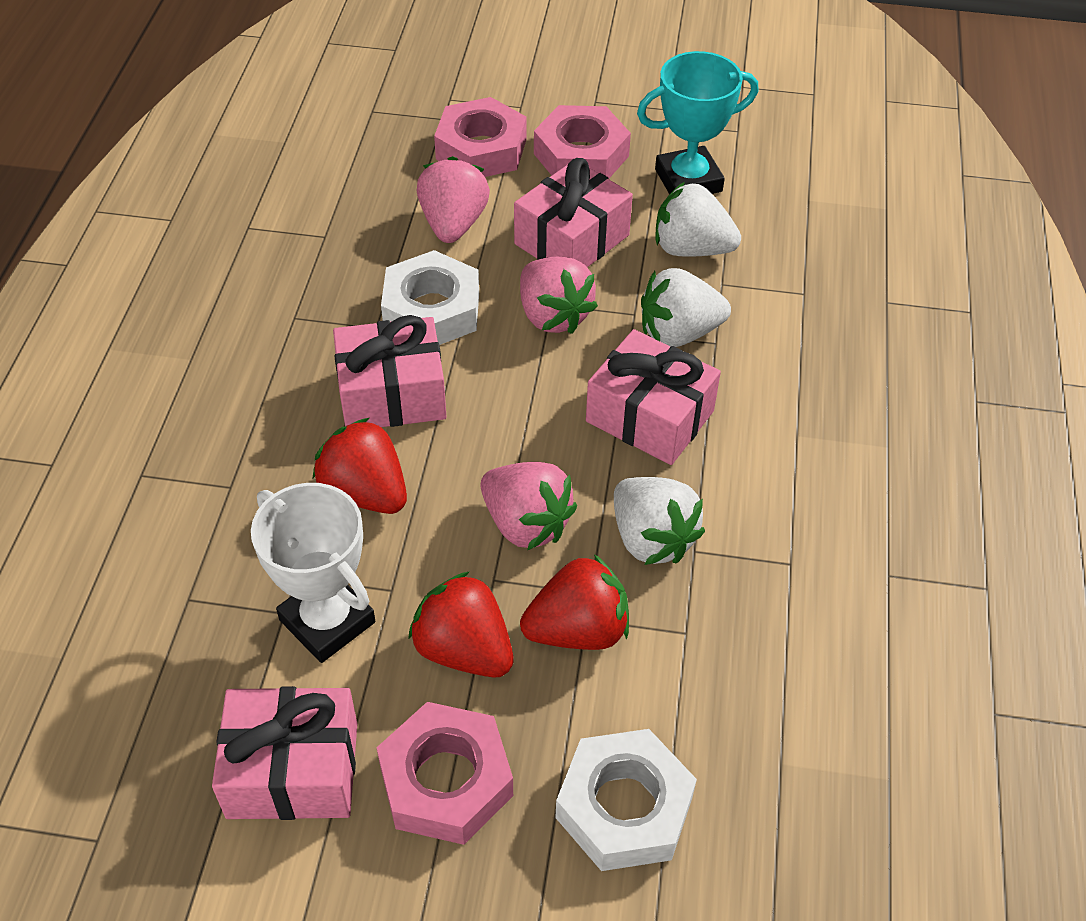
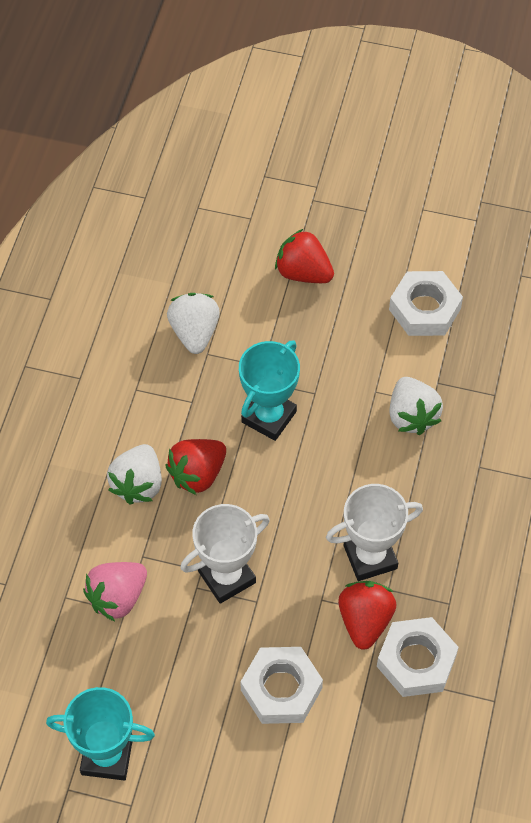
pink gift: [212,686,357,820] [333,315,447,427] [514,158,633,267] [586,329,721,465] = 4 -> none = 0
pink nut: [376,702,513,845] [434,97,526,177] [534,105,631,179] = 3 -> none = 0
pink strawberry: [417,156,490,243] [480,462,577,550] [520,257,598,334] = 3 -> [83,562,147,621] = 1
turquoise trophy: [637,51,758,194] = 1 -> [46,687,155,780] [239,340,300,441] = 2
white nut: [381,250,479,345] [555,729,697,871] = 2 -> [240,647,323,724] [377,617,459,697] [389,271,463,336] = 3
white trophy: [251,483,375,663] = 1 -> [180,504,270,604] [326,484,423,581] = 2

